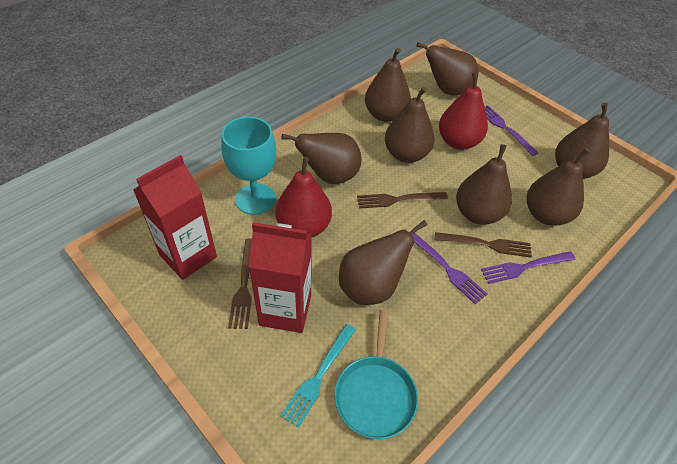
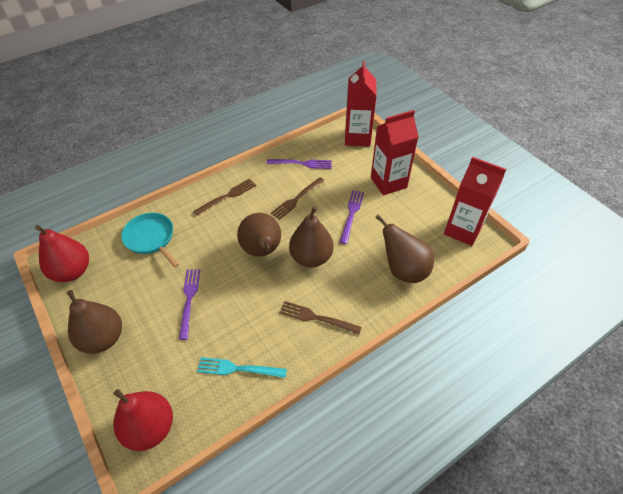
brown pear: [282,133,361,184] [339,220,427,305] [365,48,411,122] [385,87,434,163] [417,42,478,95] [456,144,512,225] [527,148,590,226] [555,103,609,179] = 8 -> [67,290,122,354] [237,213,281,257] [289,206,334,268] [375,214,434,283] = 4
red carton: [133,155,217,280] [249,222,312,333] = 2 -> [345,61,377,146] [371,110,419,195] [444,157,506,246] = 3
turquoise goblet: [221,117,276,215] = 1 -> none = 0

